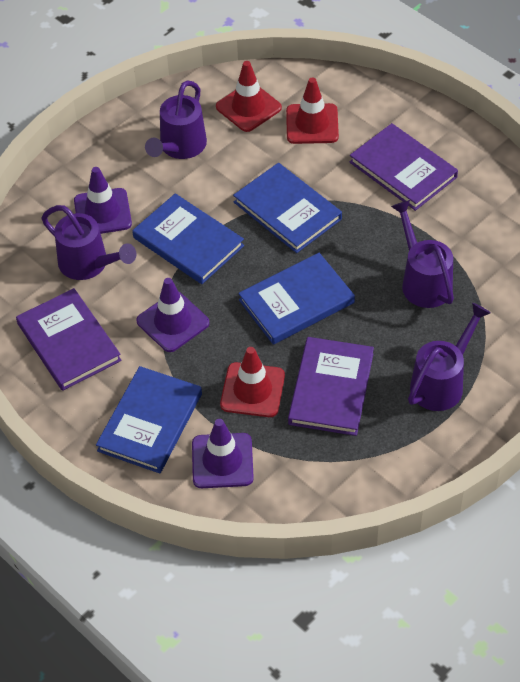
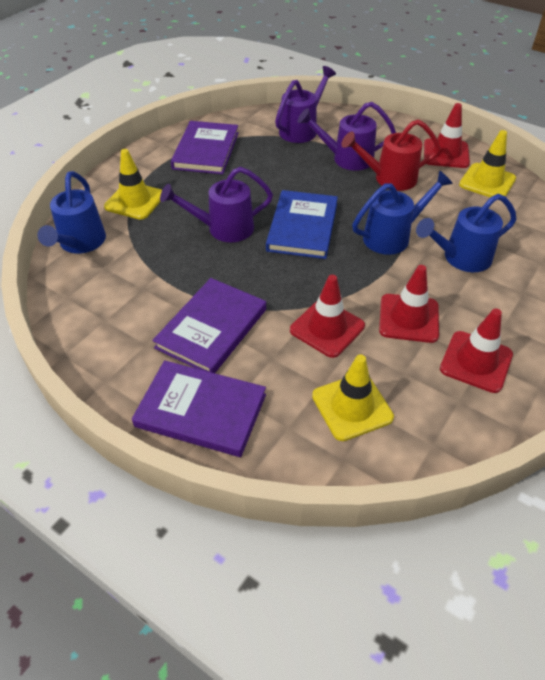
blue book: [96,366,202,473] [132,194,244,284] [233,163,342,253] [238,253,355,345] = 4 -> [266,190,338,259] = 1
blue watering can: none = 0 -> [37,171,106,254] [352,170,453,255] [416,194,516,272] = 3
purple traffic cone: [74,167,132,234] [136,278,210,352] [192,419,254,488] = 3 -> none = 0
purple watering can: [42,205,136,280] [145,81,207,159] [391,200,454,308] [408,303,491,411] = 4 -> [160,167,273,242] [275,66,336,143] [298,102,396,171] = 3
red traffic cone: [216,61,282,132] [220,347,285,417] [286,77,339,144] = 3 -> [290,275,365,358] [379,265,439,343] [424,103,470,168] [440,309,513,393] = 4
red watering can: none = 0 -> [341,119,441,191] = 1
yellow traffic cone: none = 0 -> [104,149,162,220] [312,354,394,441] [459,130,516,197] = 3

